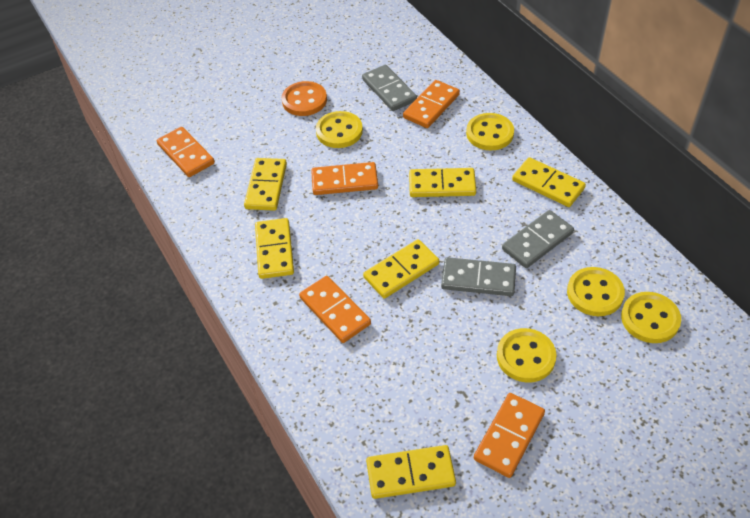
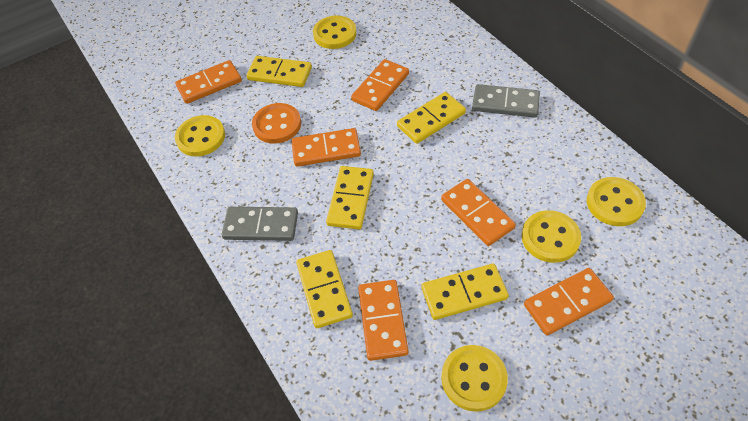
grey domino: [362,65,417,111] [441,257,516,296] [502,210,574,268] = 3 -> [222,207,298,241] [472,84,540,118] = 2
orange domino: [157,127,215,177] [299,276,371,343] [311,162,378,195] [403,80,460,128] [474,393,545,478] = 5 -> [175,60,242,104] [291,128,361,167] [351,59,409,111] [358,280,409,361] [441,179,516,246] [524,268,614,335] = 6
yellow domino: [244,158,287,211] [255,218,294,279] [363,239,439,299] [366,445,456,499] [409,168,476,197] [512,157,586,207] = 6 -> [246,56,312,87] [296,250,353,328] [326,166,374,229] [397,92,466,144] [422,264,509,320] = 5

